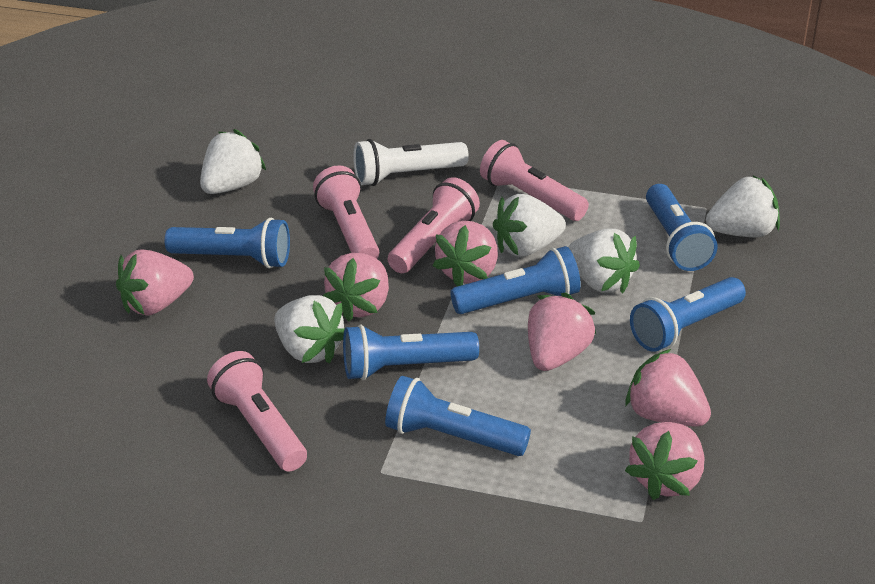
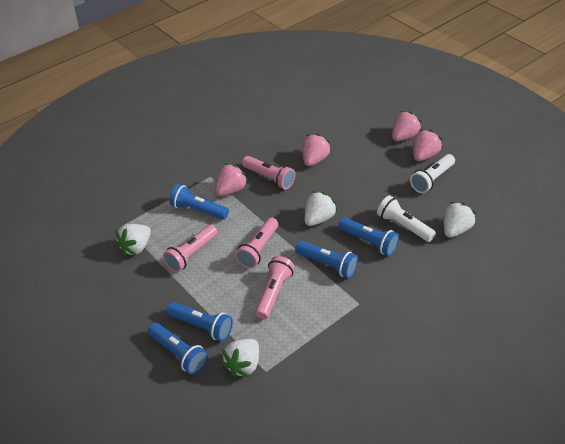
blue flashlight: [165,218,290,268] [343,324,479,380] [385,376,531,456] [450,246,581,314] [630,277,746,352] [646,184,717,271] = 6 -> [148,323,208,374] [166,302,233,341] [169,184,229,220] [295,241,358,278] [338,218,399,256] = 5
pink strawberry: [116,249,194,315] [323,253,389,322] [433,221,498,287] [528,293,596,371] [625,349,711,426] [625,422,704,500] = 6 -> [215,163,248,196] [302,134,331,166] [392,111,422,141] [413,130,442,161] = 4
white flashlight: [353,139,469,186] = 1 -> [377,195,436,242] [410,154,455,193] = 2
white strawberry: [200,129,266,194] [274,295,345,364] [493,194,566,257] [568,228,640,293] [706,175,780,237] = 5 -> [115,224,151,256] [221,339,259,377] [305,191,338,226] [444,202,476,238] = 4

